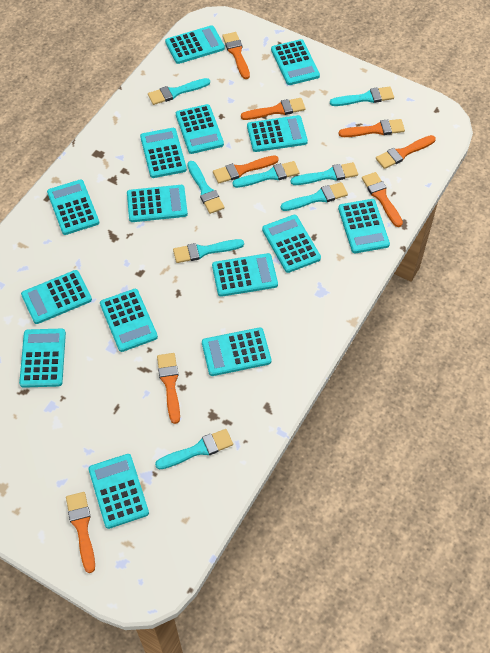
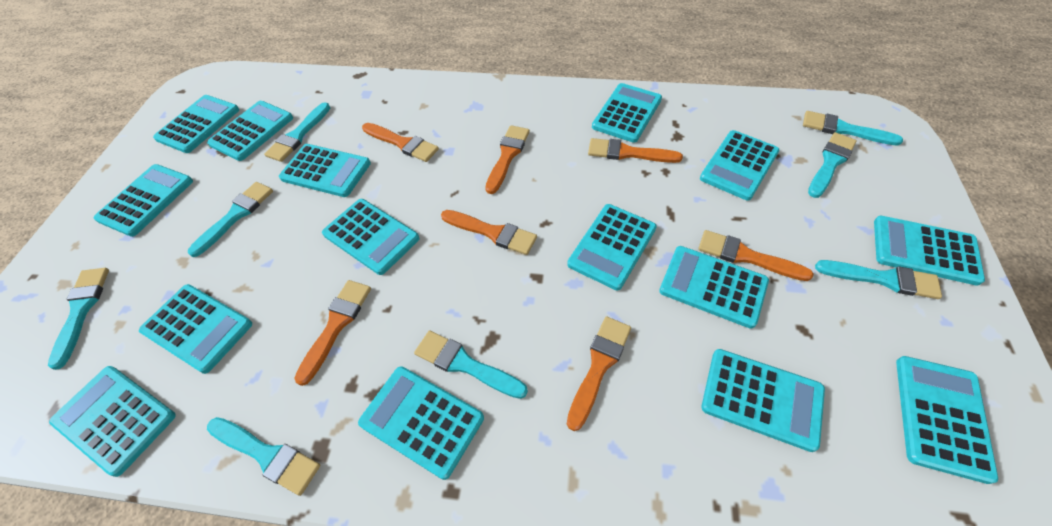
orange brush: [66,492,95,573] [157,353,180,424] [213,155,279,184] [222,32,250,79] [241,98,306,120] [338,119,405,137] [362,172,403,227] [376,135,436,169] = 8 -> [294,280,371,386] [362,123,439,162] [441,210,537,255] [485,125,530,194] [567,317,631,431] [588,138,683,163] [698,230,814,281] = 7

